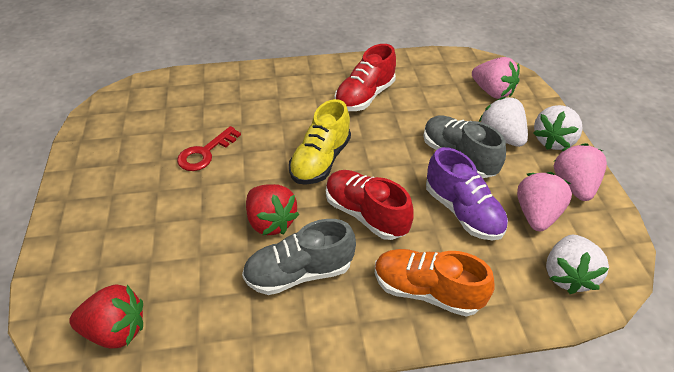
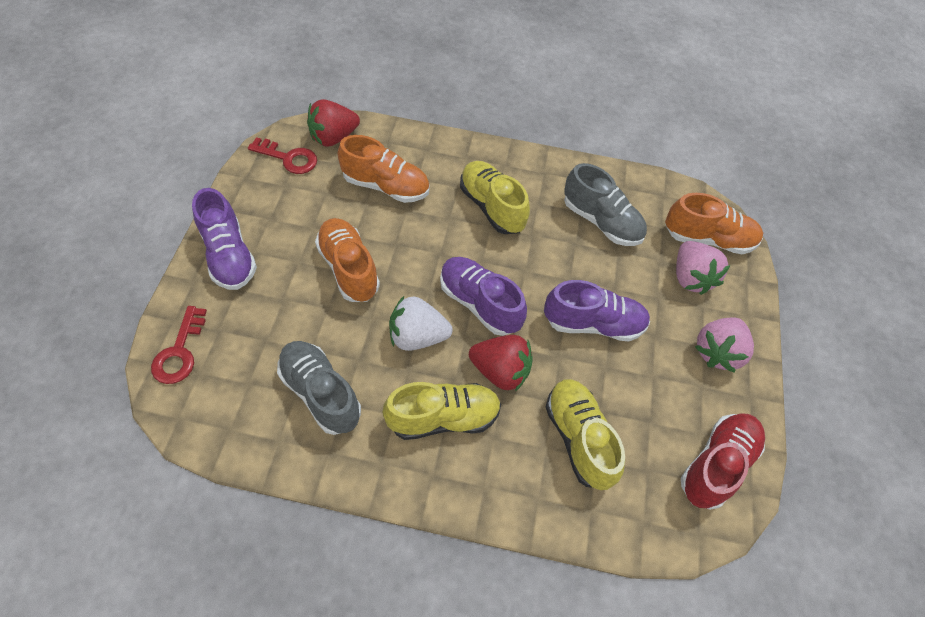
orange shoe: [375,249,495,316] = 1 -> [315,218,380,302] [338,135,429,203] [665,193,763,254] = 3
pink strawberry: [472,57,520,99] [517,172,572,231] [554,143,607,201] = 3 -> [676,241,730,295] [695,317,754,373] = 2
purple shoe: [426,147,508,241] = 1 -> [192,188,257,290] [440,257,527,336] [544,280,650,342] = 3
red key: [177,126,241,171] = 1 -> [151,306,207,384] [248,137,317,174] = 2
red shoe: [326,170,414,240] [335,44,396,111] = 2 -> [681,413,765,510] = 1
white strawberry: [479,97,528,147] [533,105,583,150] [546,235,609,294] = 3 -> [389,296,453,351] = 1
yellow shoe: [289,99,351,185] = 1 -> [383,382,501,440] [460,161,530,234] [546,379,625,490] = 3

